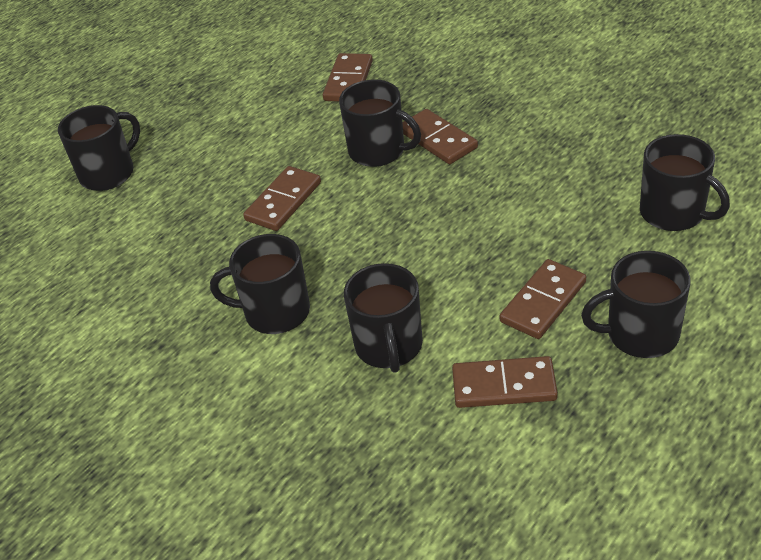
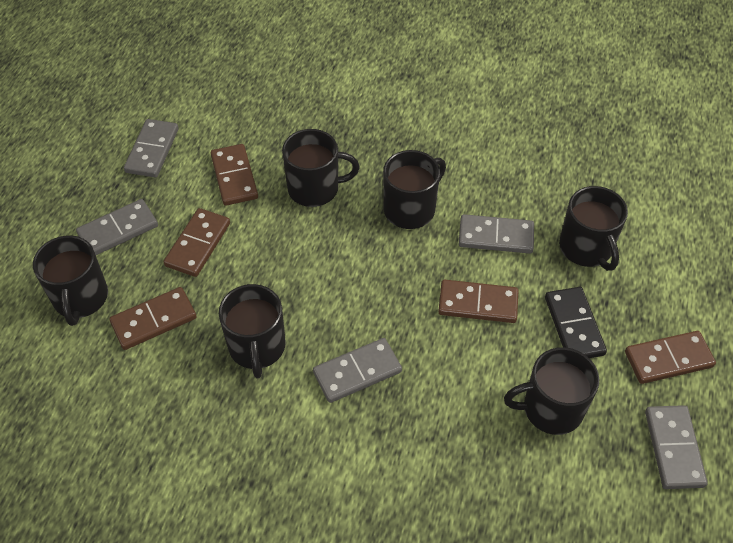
black domino: none = 0 -> [545,287,607,358] = 1
grey domino: none = 0 -> [76,199,158,255] [124,119,179,178] [313,338,402,403] [459,214,534,254] [645,405,708,489] = 5

